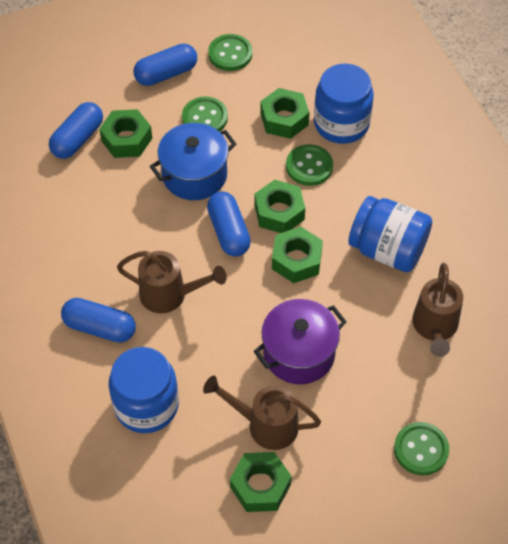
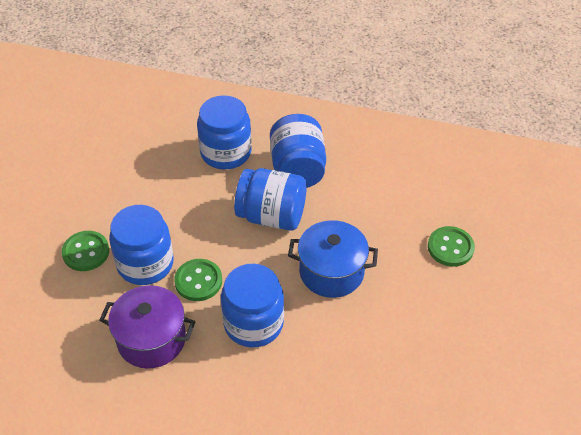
blue capsule: [49,102,103,159] [61,298,136,343] [134,44,197,86] [207,192,251,256] = 4 -> none = 0
blue jar: [109,347,179,433] [314,63,374,144] [348,196,432,272] = 3 -> [109,205,174,285] [197,95,252,170] [221,264,284,348] [234,168,307,231] [270,114,326,188] = 5
brown watering can: [117,251,227,314] [203,376,321,450] [412,263,463,357] = 3 -> none = 0
green button: [182,97,228,132] [208,34,252,71] [286,144,333,186] [394,422,449,475] = 4 -> [62,231,109,271] [174,259,222,301] [428,226,475,267] = 3
green nut: [99,109,152,158] [230,452,292,512] [254,180,305,233] [260,88,309,139] [272,226,323,283] = 5 -> none = 0

